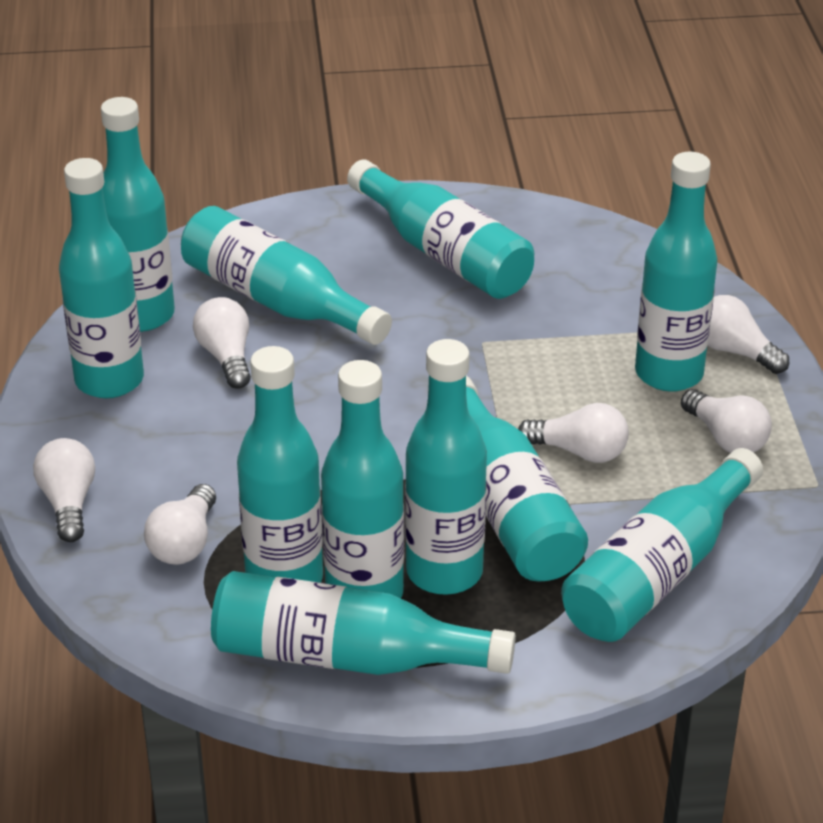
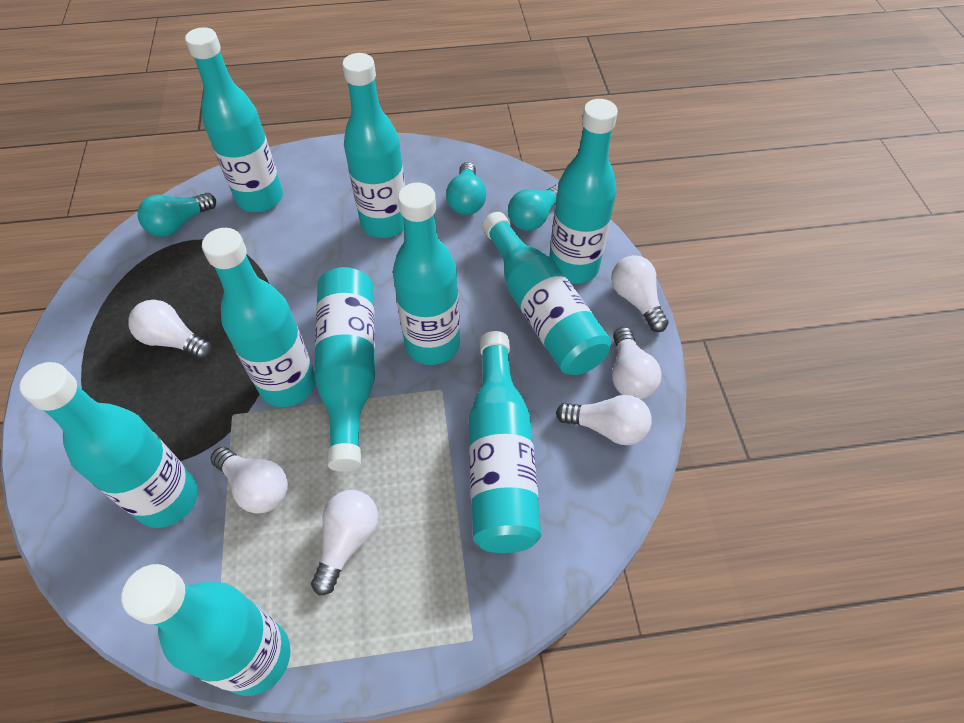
turquoise bottle: [59,158,144,399] [101,97,175,332] [181,206,392,345] [211,571,516,675] [237,346,323,583] [321,360,404,598] [347,159,534,299] [405,339,487,595] [466,376,588,582] [561,448,763,642] [635,152,718,392] = 11 -> [20,362,198,528] [121,564,290,696] [185,27,283,212] [202,228,316,407] [314,267,375,472] [342,53,405,238] [393,183,460,365] [469,331,541,553] [482,212,611,375] [549,99,618,284] = 10
turquoise light bulb: none = 0 -> [138,193,216,237] [446,162,486,215] [508,185,558,231] = 3

